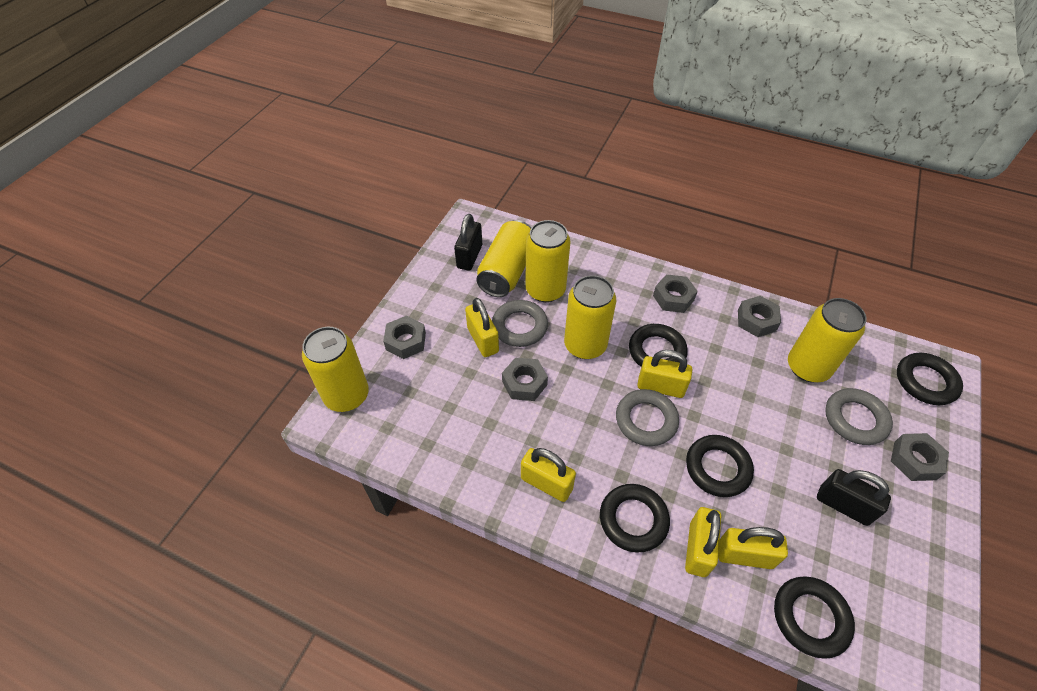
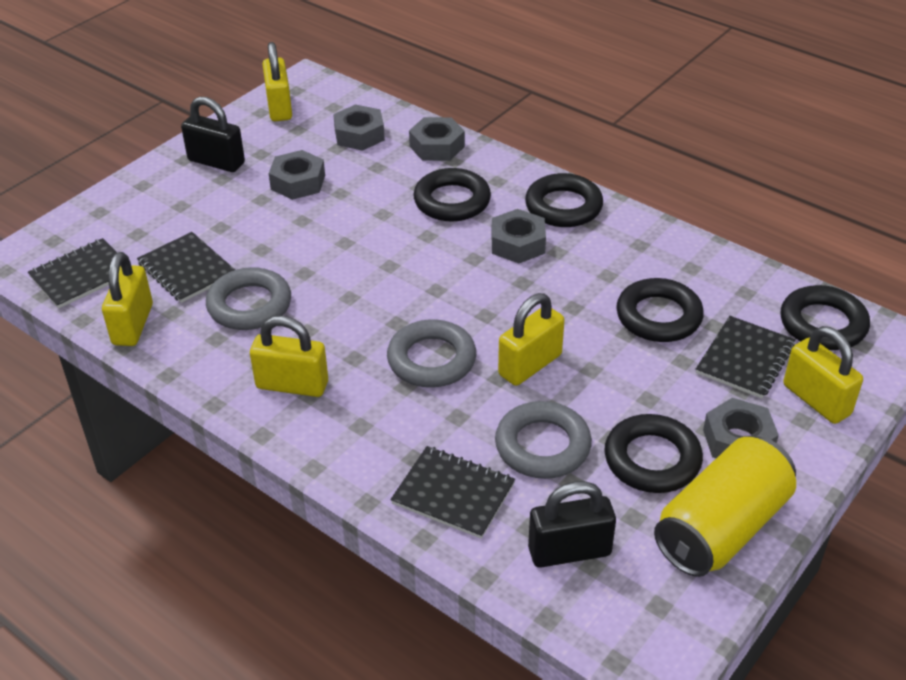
black notebook: none = 0 -> [28,238,121,309] [137,232,235,303] [390,446,515,539] [696,316,795,398] = 4
yellow can: [302,327,369,412] [476,220,532,297] [525,220,571,302] [564,275,616,359] [788,298,867,382] = 5 -> [654,437,796,577] = 1

